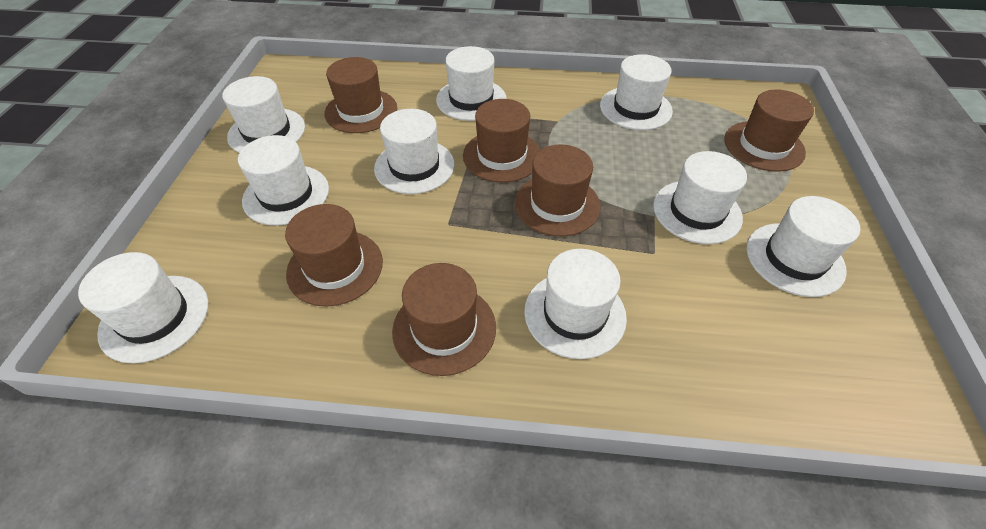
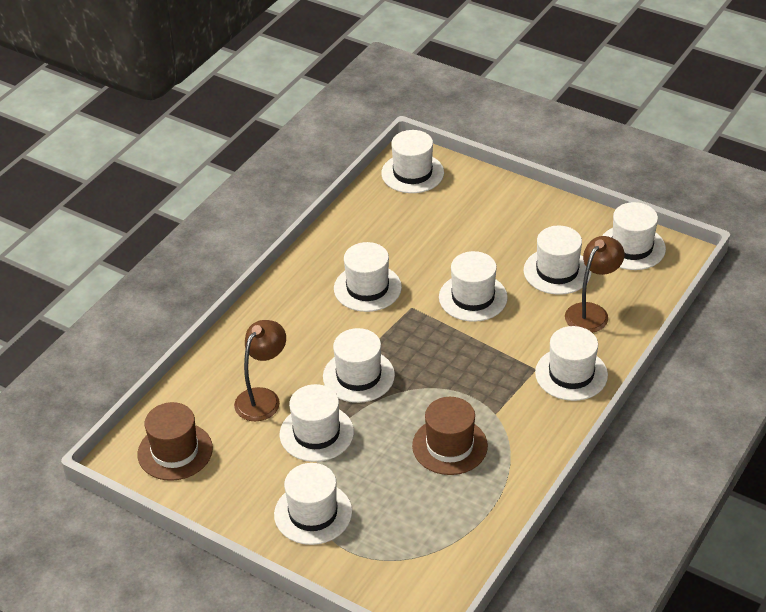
brown hat: [285,204,383,307] [324,57,397,133] [392,263,496,376] [463,99,540,183] [515,145,601,236] [724,89,814,172] = 6 -> [138,402,213,481] [412,397,488,475] = 2
brown lamp: none = 0 -> [234,320,286,421] [565,236,625,333] = 2

